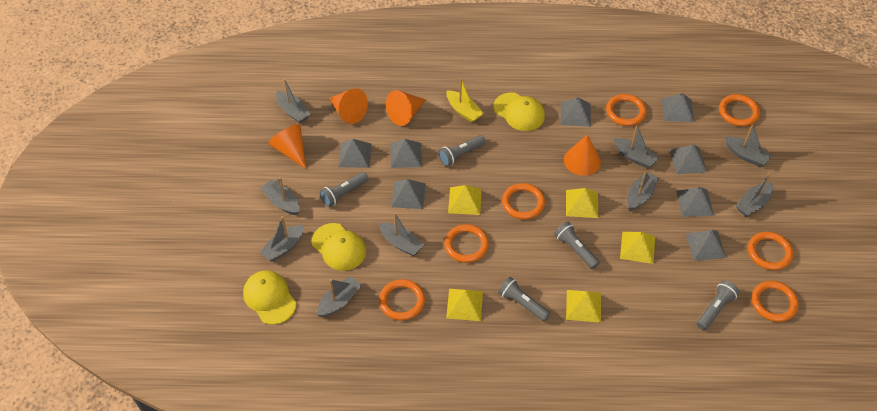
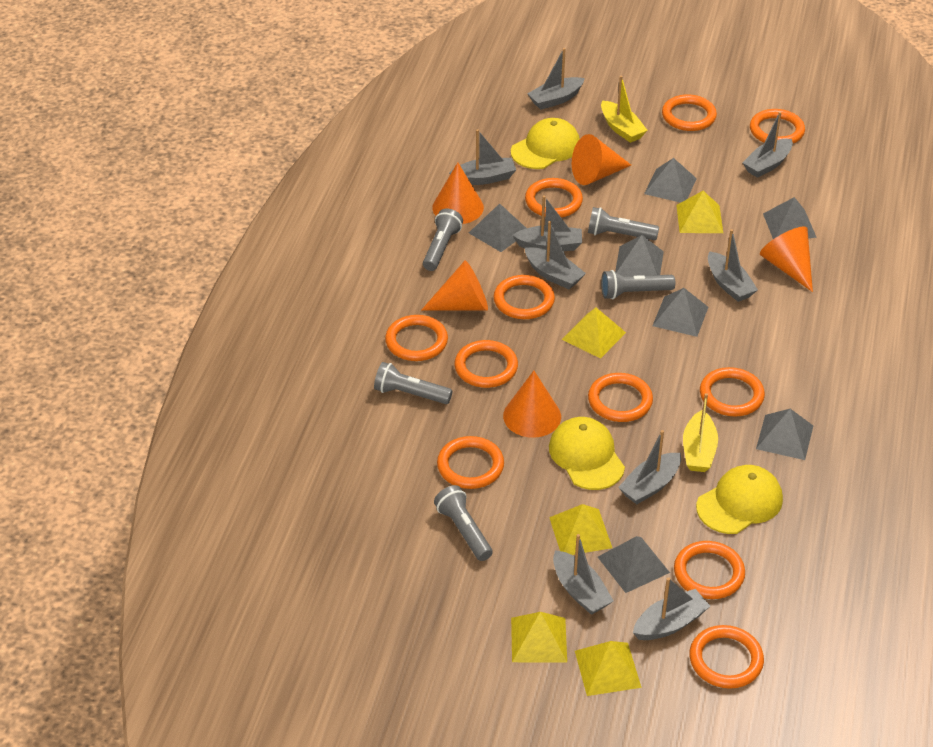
grey pyramid: [338,139,371,168] [391,139,422,168] [391,179,426,209] [561,97,591,127] [662,93,694,122] [670,145,707,174] [676,187,714,217] [686,230,726,261] = 8 -> [469,203,526,252] [598,536,670,593] [615,235,664,276] [644,158,697,203] [653,288,708,337] [756,409,813,460] [763,197,817,239] = 7
orange cone: [268,124,306,169] [330,88,368,124] [386,90,426,126] [564,135,601,176] = 4 -> [421,260,488,311] [432,162,484,224] [503,371,561,438] [572,134,631,185] [760,226,813,292] = 5
orange ring: [379,279,425,320] [444,224,489,263] [502,183,545,219] [606,94,647,126] [719,94,760,126] [748,231,793,270] [751,281,798,322] = 7 -> [385,315,448,361] [437,436,504,489] [455,340,518,388] [493,275,555,319] [525,178,583,217] [588,373,653,422] [662,94,717,131] [674,541,745,599] [689,625,764,689] [700,367,765,416] [750,109,805,143] = 11
yellow boat: [446,78,484,123] = 1 -> [601,75,648,143] [683,393,718,472] = 2

